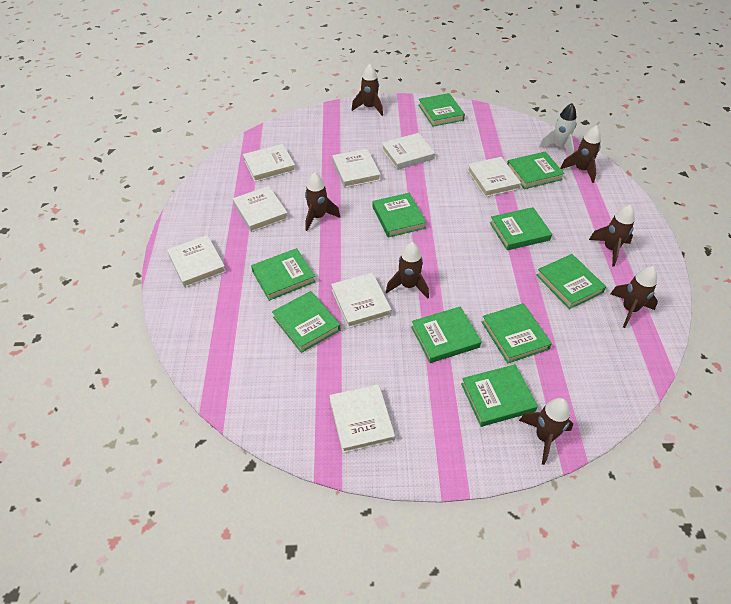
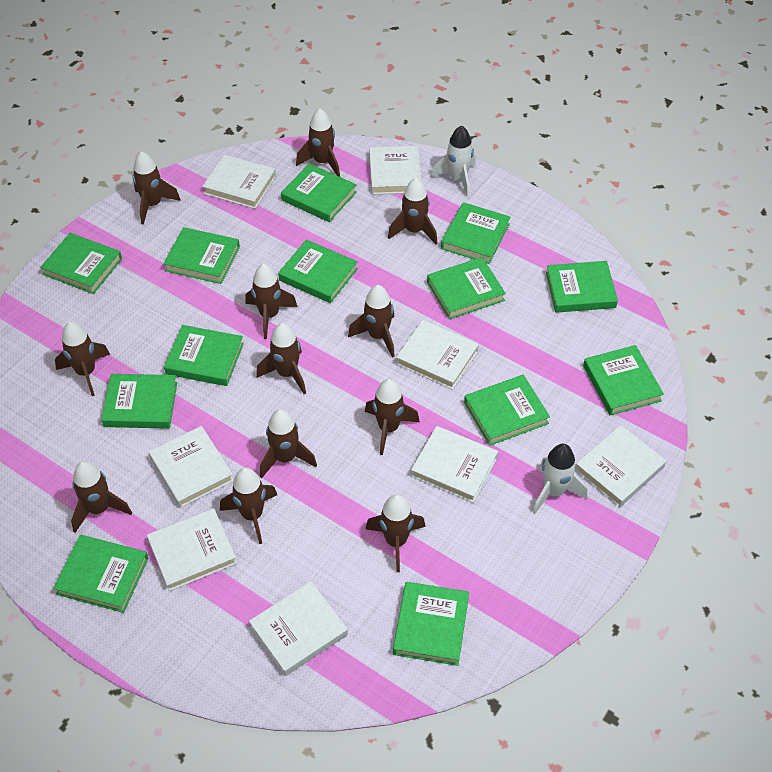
brown rocket: [305,172,340,231] [352,64,383,116] [386,242,429,299] [519,398,573,465] [560,125,601,183] [589,205,635,266] [610,266,658,328] = 7 -> [55,322,110,396] [71,461,132,533] [133,151,181,225] [220,468,277,544] [245,264,298,339] [256,323,306,394] [260,409,317,478] [296,109,340,177] [348,285,395,358] [365,379,420,455] [366,494,425,572] [388,178,438,245] = 12
green book: [251,248,315,301] [272,291,341,353] [372,193,427,238] [411,306,481,363] [418,93,465,127] [461,364,538,427] [482,303,552,363] [490,207,552,250] [507,151,565,189] [536,254,606,309] = 10 -> [40,233,122,294] [53,535,148,613] [101,374,177,429] [163,227,240,284] [164,325,244,386] [278,239,358,303] [281,163,357,222] [393,582,469,666] [427,257,506,319] [441,202,511,264] [464,375,550,446] [546,261,618,313] [583,345,664,415] = 13
white rocket: [539,103,576,156] = 1 -> [431,125,476,198] [533,444,588,514] = 2

